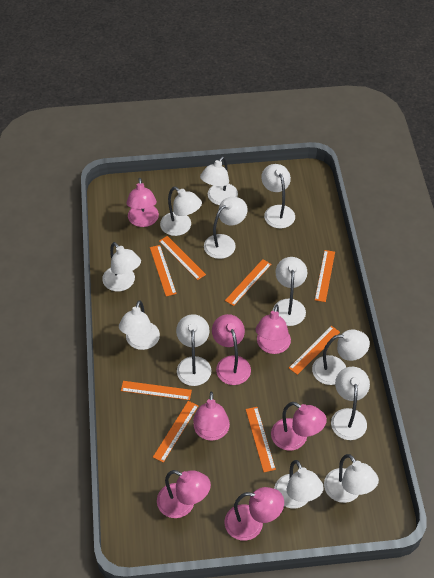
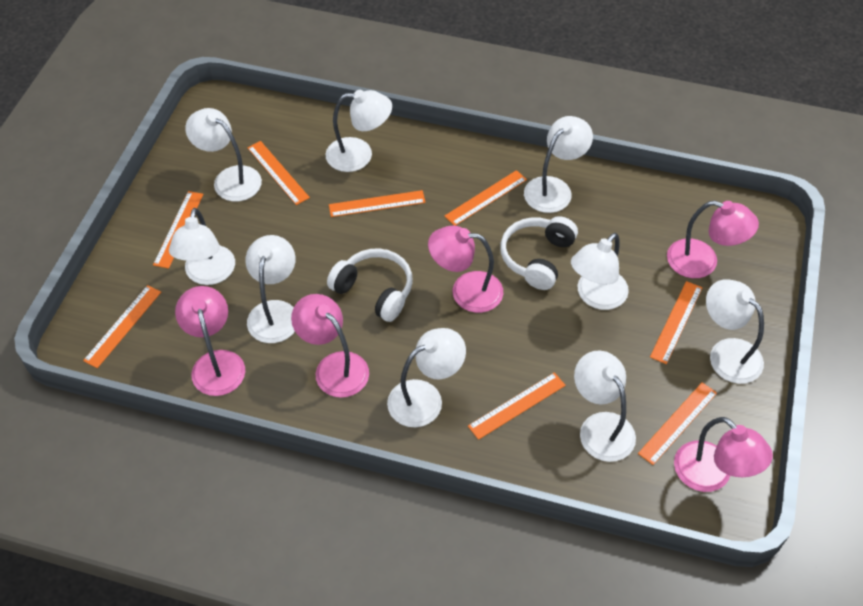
pink lamp: [126,178,159,227] [157,470,211,518] [193,391,230,441] [212,314,251,385] [225,487,284,541] [256,305,291,354] [271,402,327,451] = 7 -> [175,286,245,396] [291,294,369,398] [428,226,503,313] [667,201,759,278] [674,417,773,492] = 5
white headphones: none = 0 -> [327,248,413,322] [500,216,578,290] = 2
white lamp: [102,242,141,291] [119,300,160,350] [160,187,202,236] [176,314,212,386] [200,156,238,205] [204,197,248,259] [261,164,295,229] [273,257,307,326] [274,460,324,508] [312,330,370,385] [324,454,379,503] [331,367,370,440] = 12 -> [169,208,235,285] [185,108,262,201] [246,235,295,343] [326,90,392,172] [387,328,466,427] [524,116,593,213] [571,233,629,310] [574,350,636,462] [706,279,764,384] = 9

